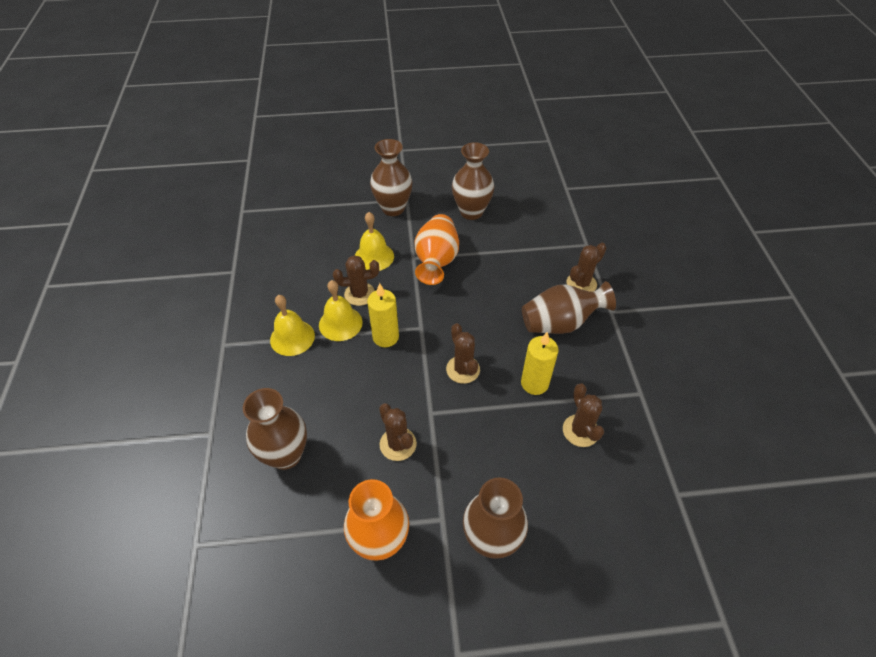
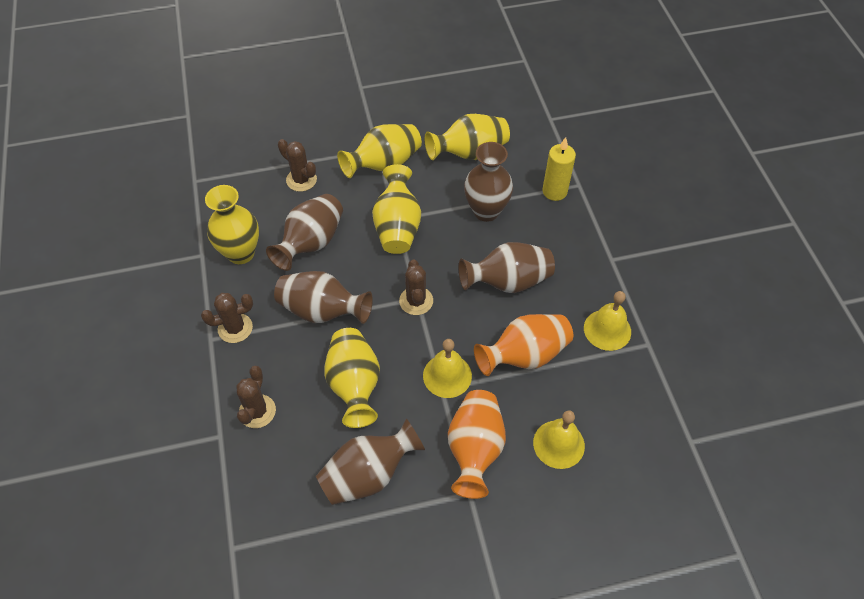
brown cactus: [333,255,379,306] [379,403,417,461] [446,323,480,384] [563,383,604,447] [567,243,606,292] = 5 -> [201,293,253,343] [236,366,276,428] [278,139,317,192] [399,259,433,315] = 4
yellow candle: [367,283,399,347] [521,332,559,395] = 2 -> [542,137,576,201] = 1
yellow vase: none = 0 -> [205,185,259,264] [324,328,380,428] [337,124,422,178] [372,164,421,254] [425,114,510,160] = 5

